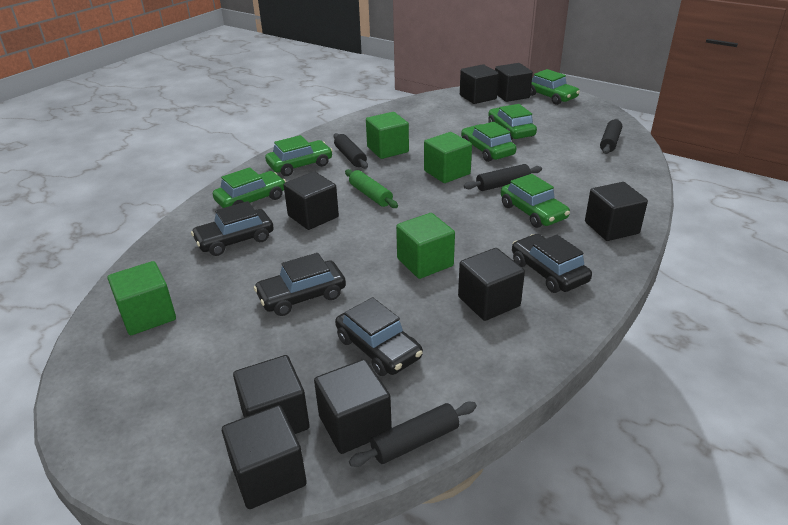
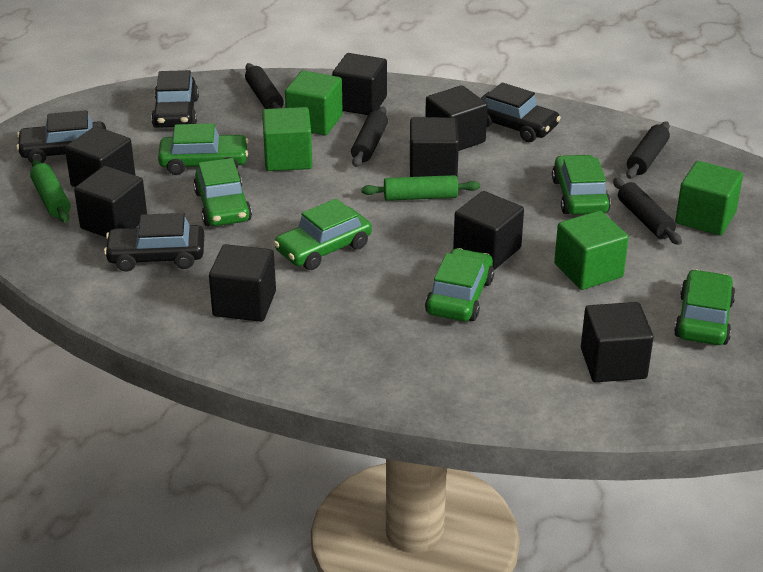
green rolling pin: [345,169,398,208] = 1 -> [30,159,71,223] [361,175,480,201] = 2

